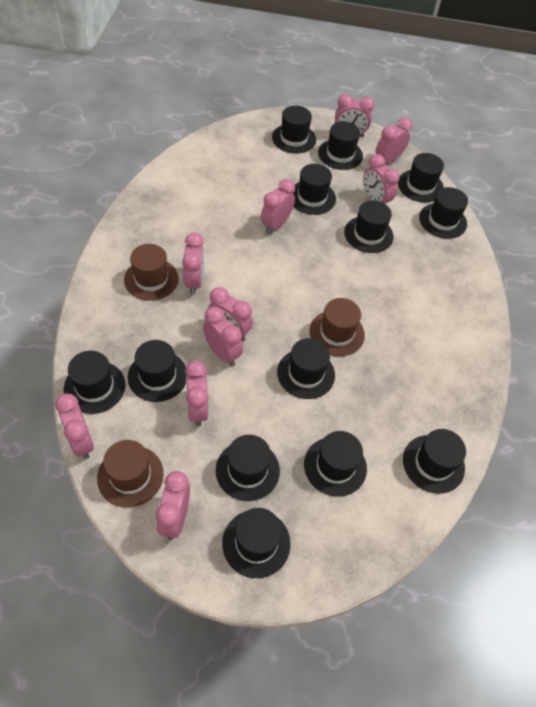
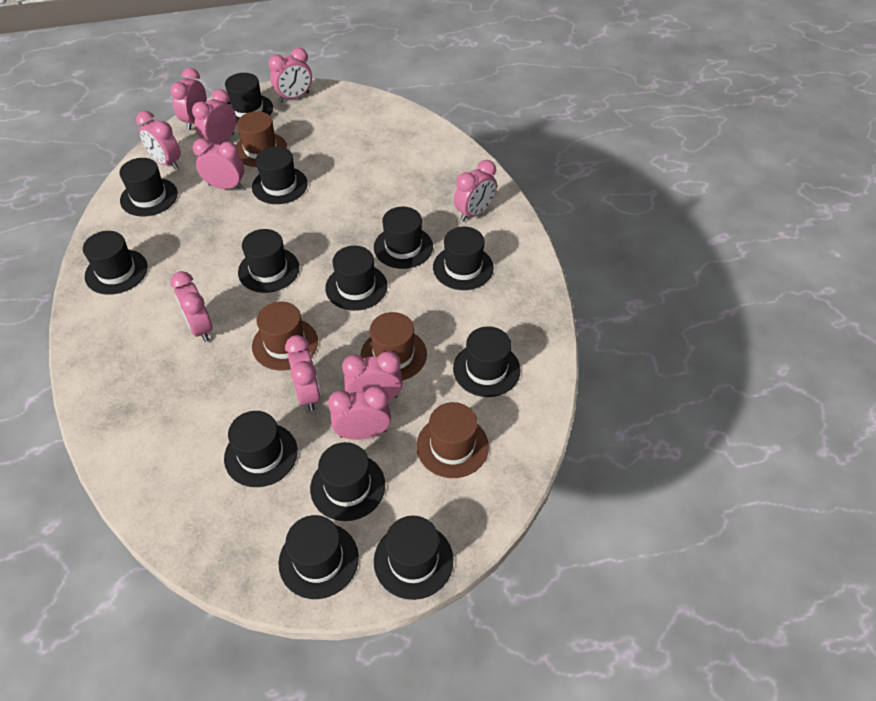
brown hat: [97,440,164,508] [124,244,178,301] [310,298,365,356] = 3 -> [236,111,287,167] [252,302,318,370] [360,312,427,381] [417,402,489,478] = 4

